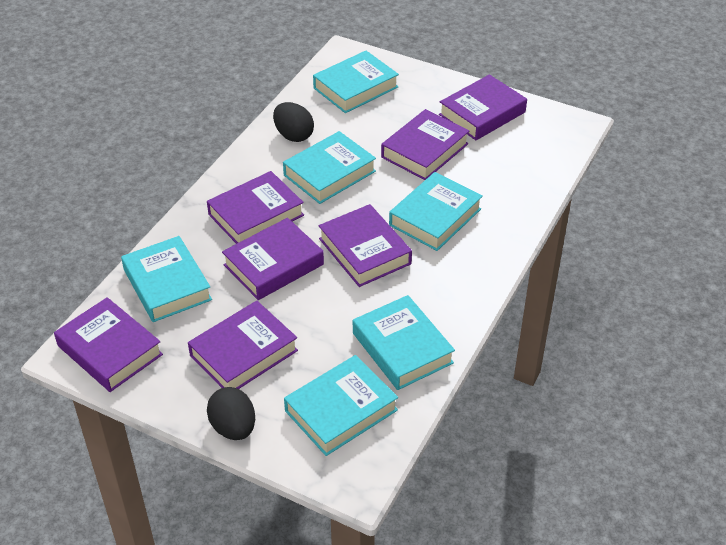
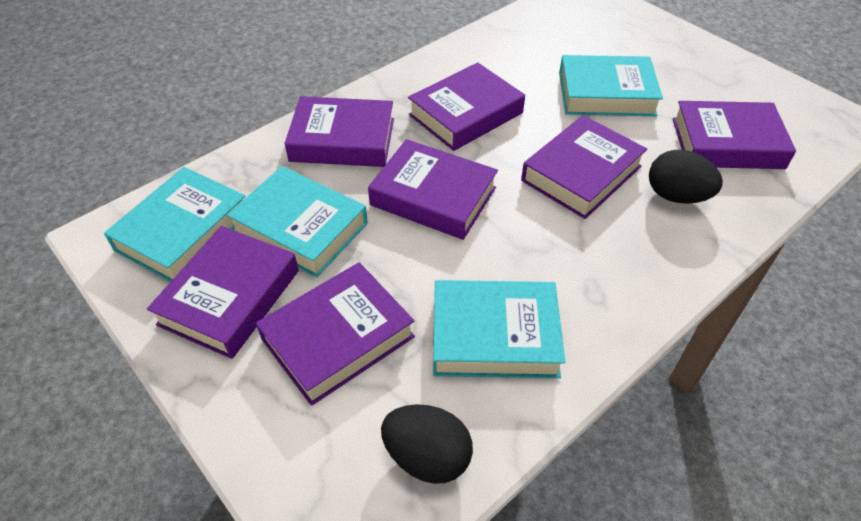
turquoise book: [121,236,212,322] [283,131,376,204] [284,355,398,456] [313,51,399,113] [353,295,455,390] [389,172,483,251] = 6 -> [104,167,245,282] [227,166,368,278] [433,280,565,378] [559,55,663,116] = 4

